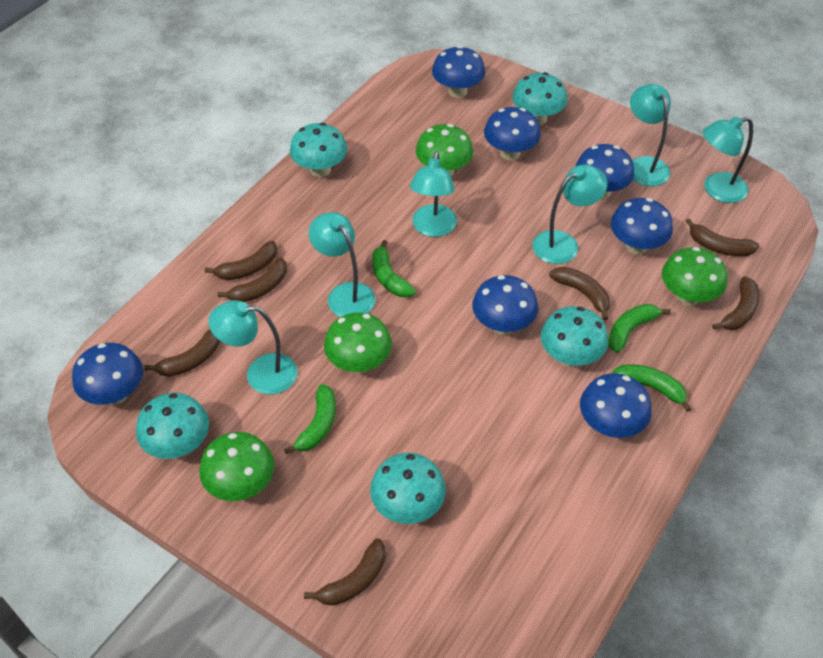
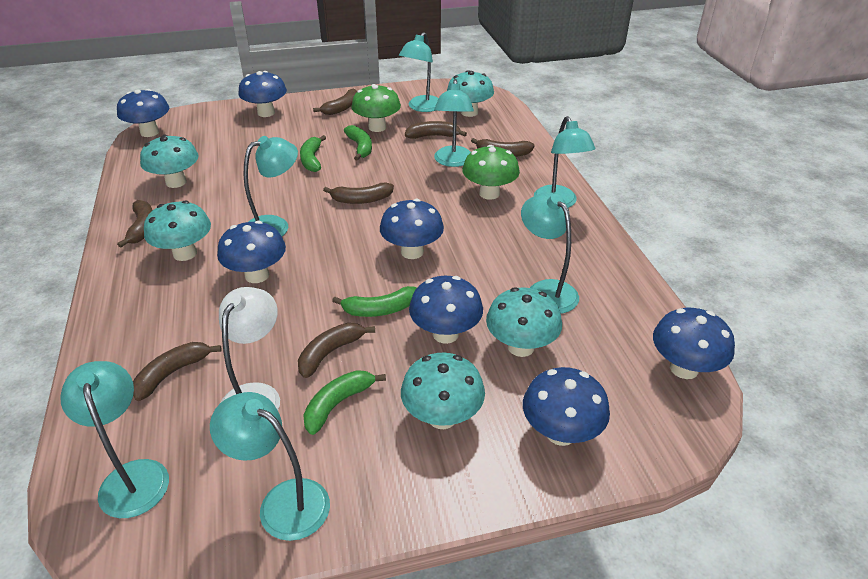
green mushroom: [199,432,274,501] [324,313,392,373] [416,124,473,176] [662,247,727,306] = 4 -> [351,84,401,132] [462,145,520,200] = 2
turquoise lamp: [208,300,298,395] [309,212,375,317] [410,151,457,237] [533,164,607,264] [630,84,670,186] [703,116,753,203] = 6 -> [60,361,169,518] [210,392,330,541] [244,136,298,236] [399,32,439,112] [434,79,474,167] [521,192,579,314] [534,116,596,208] = 7
white lamp: none = 0 -> [219,287,280,410] = 1

